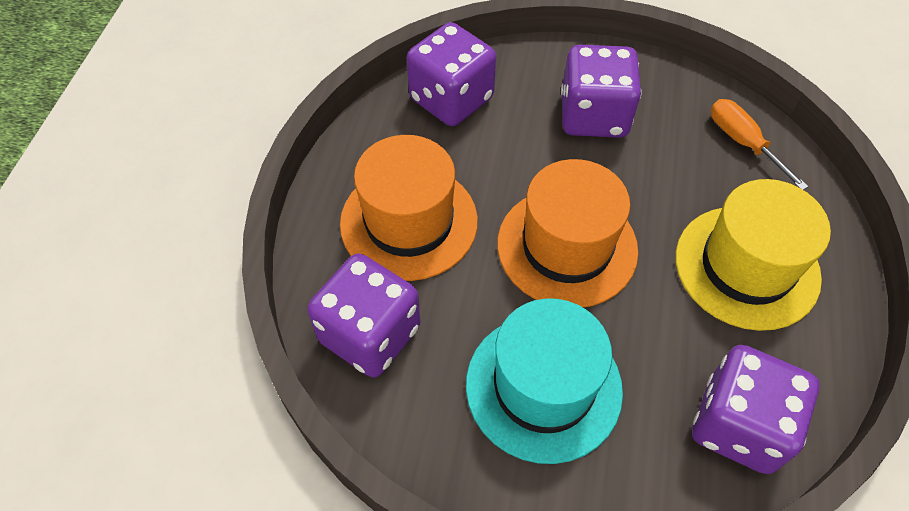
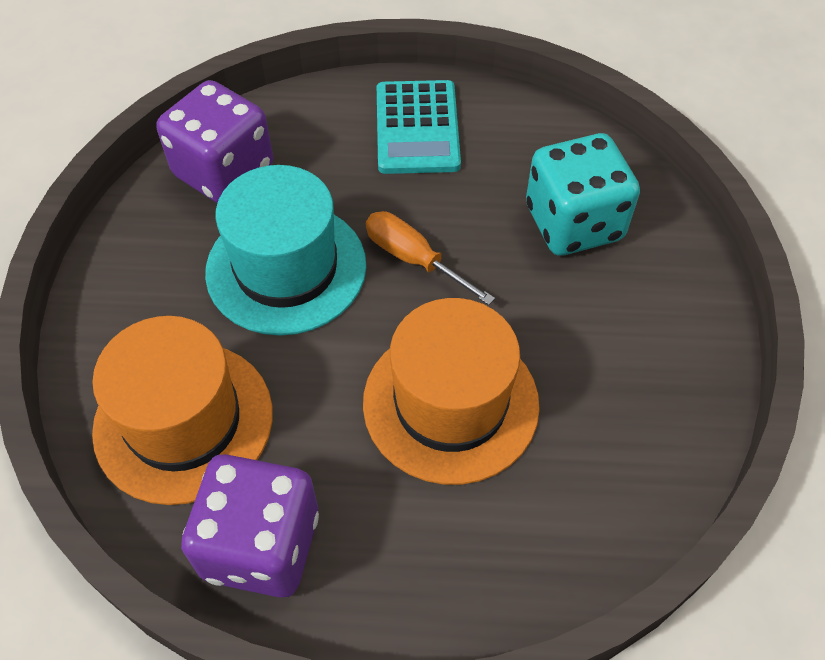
purple dice: [308,253,421,377] [407,22,496,126] [561,45,642,138] [692,345,820,474] = 4 -> [156,80,273,203] [181,454,319,597] = 2
turquoise calculator: none = 0 -> [377,80,461,174] = 1
turquoise dice: none = 0 -> [526,133,640,256] = 1
yellow hat: [676,179,831,331] = 1 -> none = 0

